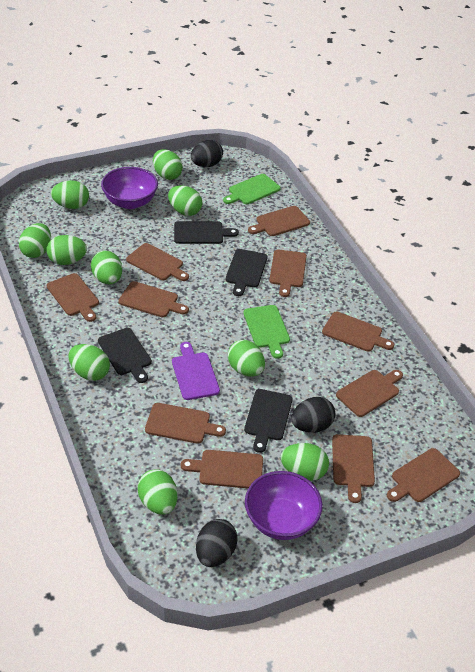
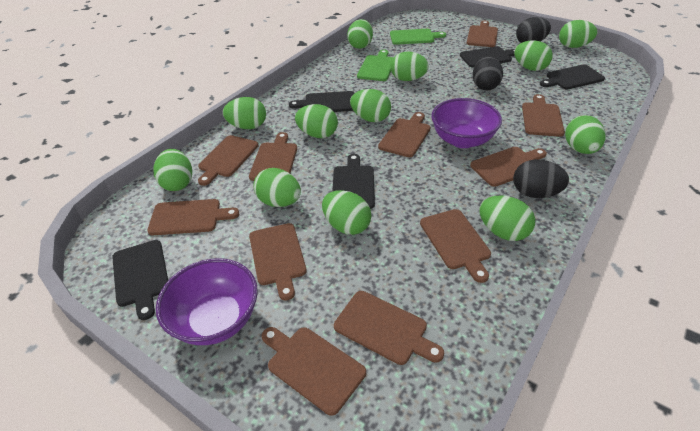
black cutting board: [98,328,152,383] [174,221,239,244] [226,249,268,296] [244,389,293,453] = 4 -> [112,240,168,320] [289,91,354,112] [332,154,375,209] [460,47,515,67] [540,64,605,89] = 5
green egg: [19,223,51,258] [46,235,87,265] [51,180,89,209] [68,344,110,381] [91,250,122,285] [137,469,177,515] [153,149,183,180] [168,185,202,216] [228,340,265,377] [281,443,329,481] = 10 -> [153,149,192,191] [223,97,266,129] [253,168,301,207] [295,104,338,138] [322,190,371,235] [347,19,373,49] [350,89,391,122] [391,52,429,81] [479,195,535,241] [514,40,553,71] [559,20,598,48] [565,115,606,154] = 12
purple cutting board: [172,342,220,400] = 1 -> none = 0

